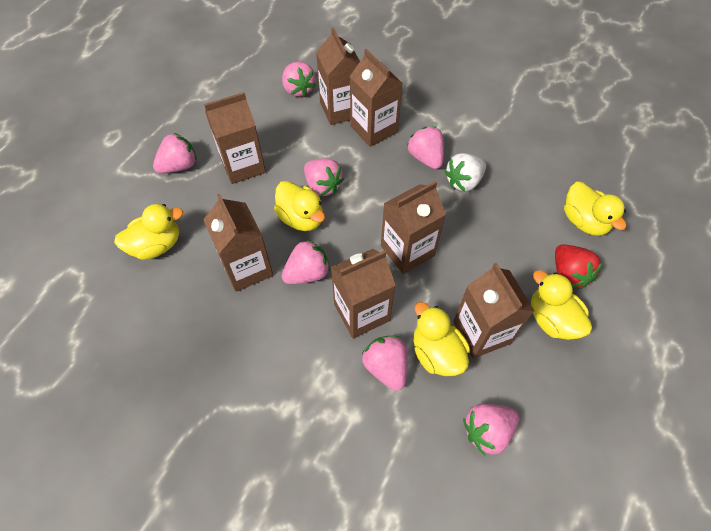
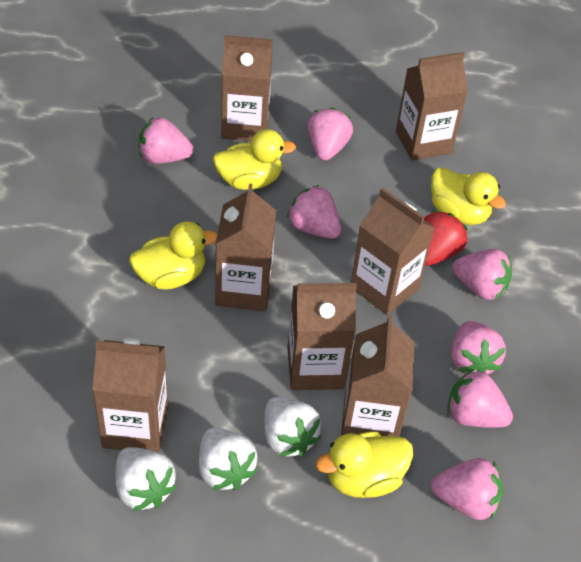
white strawberry: [444,153,486,191] = 1 -> [115,447,177,511] [199,428,257,490] [264,397,321,457] = 3
yellow duck: [114,204,183,260] [274,181,325,231] [414,302,470,376] [531,270,592,340] [564,182,626,236] = 5 -> [129,222,217,290] [213,129,296,190] [316,432,413,498] [431,167,506,225] = 4

